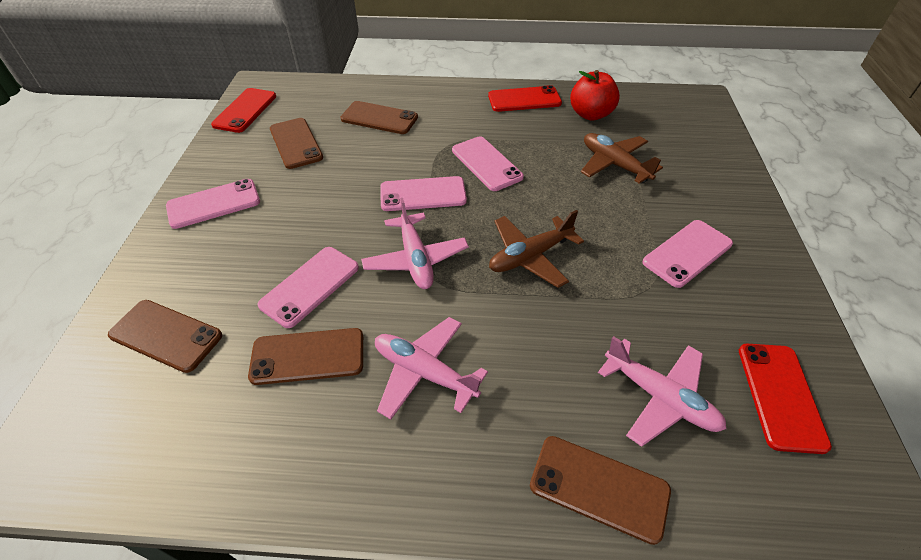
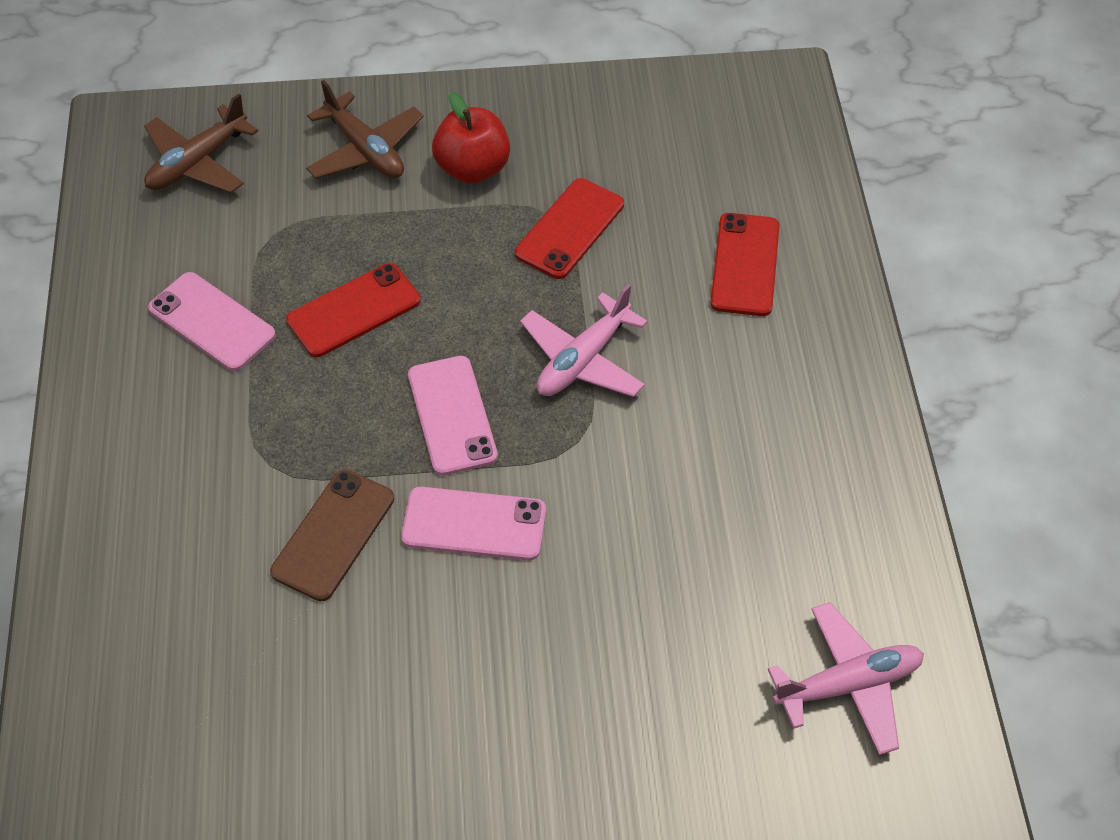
brown phone: [108,300,222,373] [248,328,363,385] [270,118,323,169] [341,101,418,134] [530,436,671,545] = 5 -> [270,469,394,601] = 1
pink phone: [166,179,260,229] [258,247,359,328] [380,176,467,211] [452,136,524,191] [643,220,733,288] = 5 -> [148,272,276,371] [401,487,546,560] [408,356,498,476] = 3
pink plane: [361,198,469,289] [375,317,488,420] [598,336,726,447] = 3 -> [520,284,648,397] [768,602,924,755] = 2

